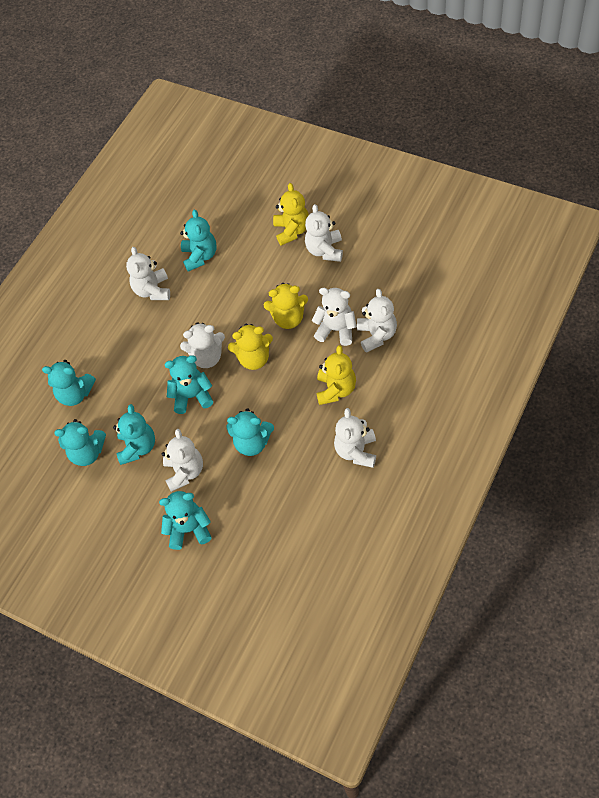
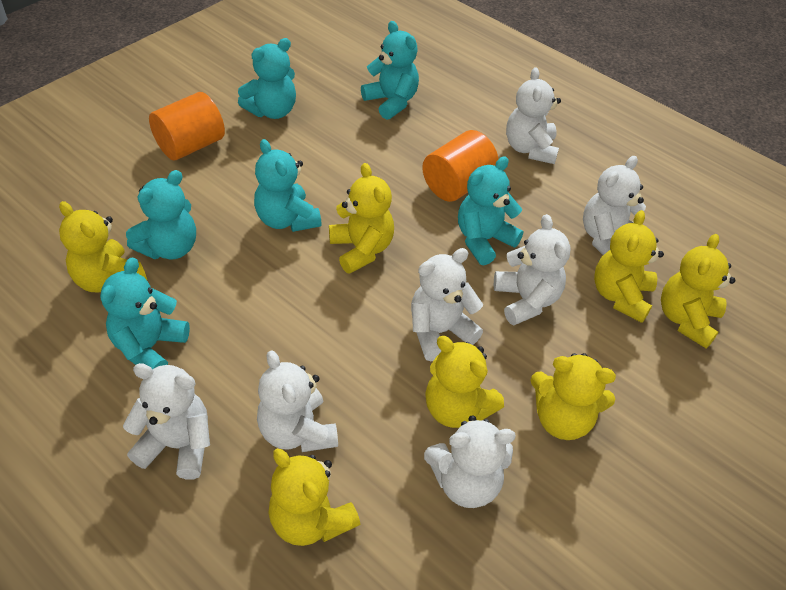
orange cylinder: none = 0 -> [149,92,225,161] [422,130,498,202] = 2
turquoise teddy bear: [42,360,96,406] [54,419,106,466] [113,404,155,465] [159,491,212,550] [165,355,213,414] [180,209,216,272] [227,408,274,456] = 7 -> [100,257,190,369] [126,170,196,260] [238,38,296,119] [254,139,322,232] [361,21,419,120] [458,156,523,265] = 6
yellow teddy bear: [228,324,273,370] [264,283,308,329] [273,183,309,246] [316,345,356,405] = 4 -> [59,201,147,293] [269,449,360,546] [329,163,394,274] [425,336,504,428] [530,353,616,440] [594,210,664,323] [661,234,735,348] = 7

